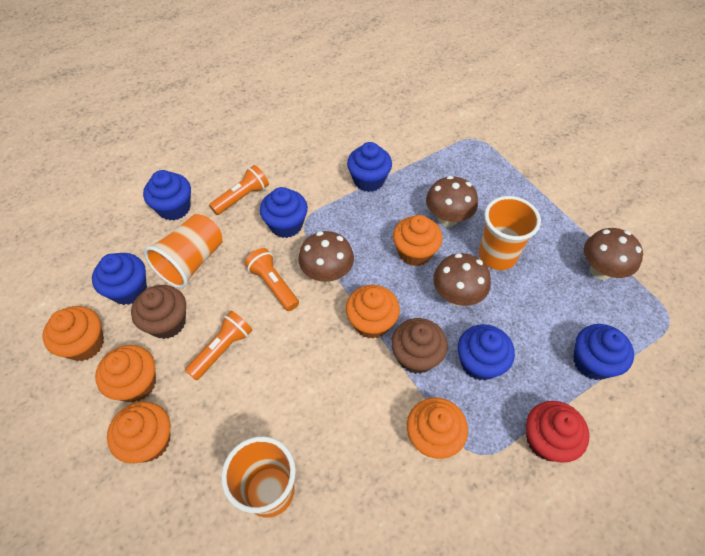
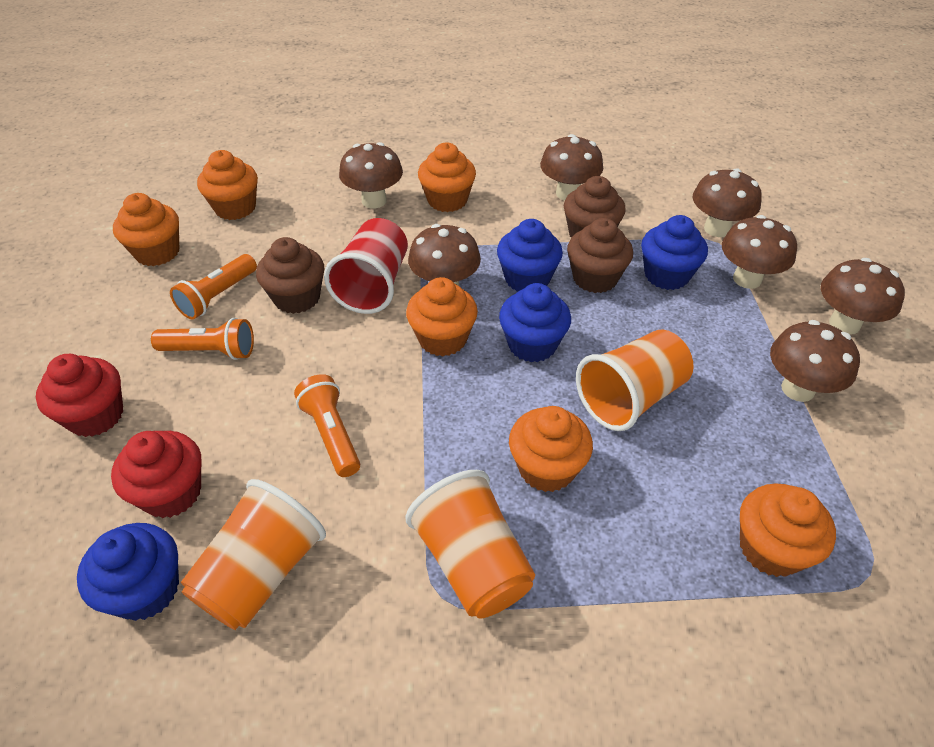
blue cupcake: [92,253,147,305] [143,170,191,221] [260,187,308,238] [347,142,392,192] [458,324,515,381] [573,324,634,380] = 6 -> [77,523,179,621] [497,219,563,292] [499,283,571,362] [641,215,708,290] = 4
brown cupcake: [131,285,186,339] [391,318,448,374] = 2 -> [256,237,324,314] [564,176,626,238] [567,218,633,293] = 3
brown mushroom: [298,231,354,283] [426,176,478,227] [433,253,491,306] [584,228,643,280] = 4 -> [339,142,403,209] [408,224,481,286] [540,134,603,201] [693,168,762,237] [722,215,797,289] [770,320,860,402] [821,258,905,335] = 7
red cup: none = 0 -> [324,218,408,314] = 1
red cupcake: [526,401,589,463] = 1 -> [36,354,123,437] [111,431,201,518] = 2

